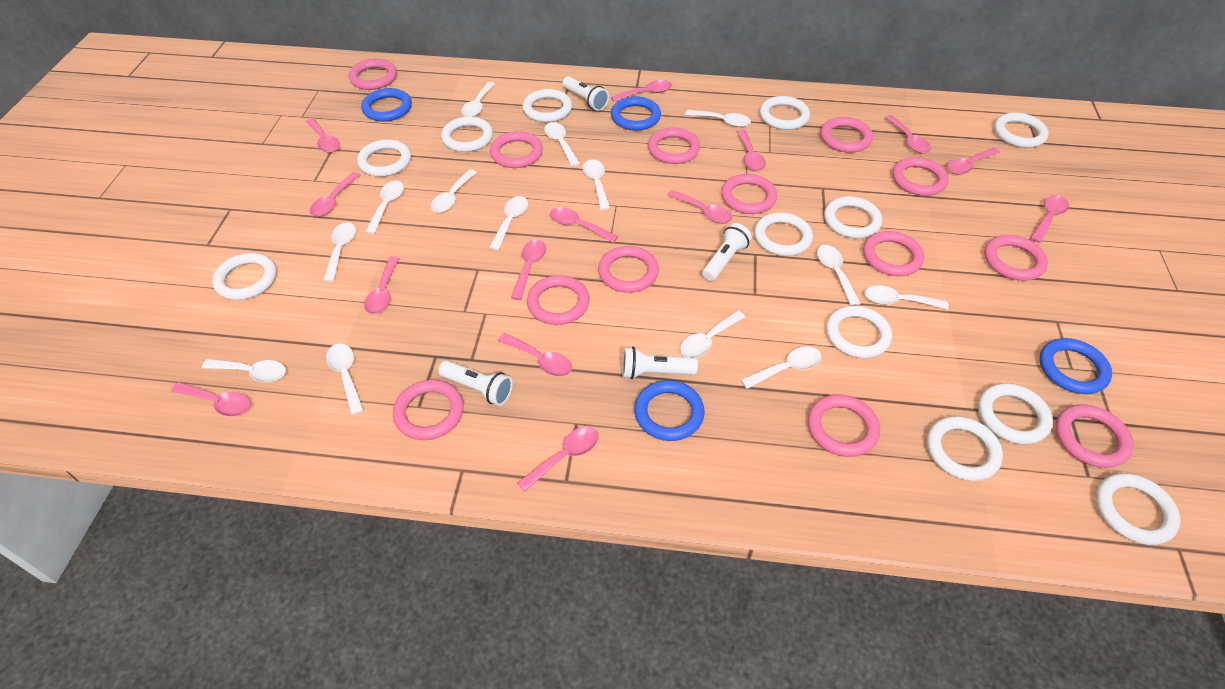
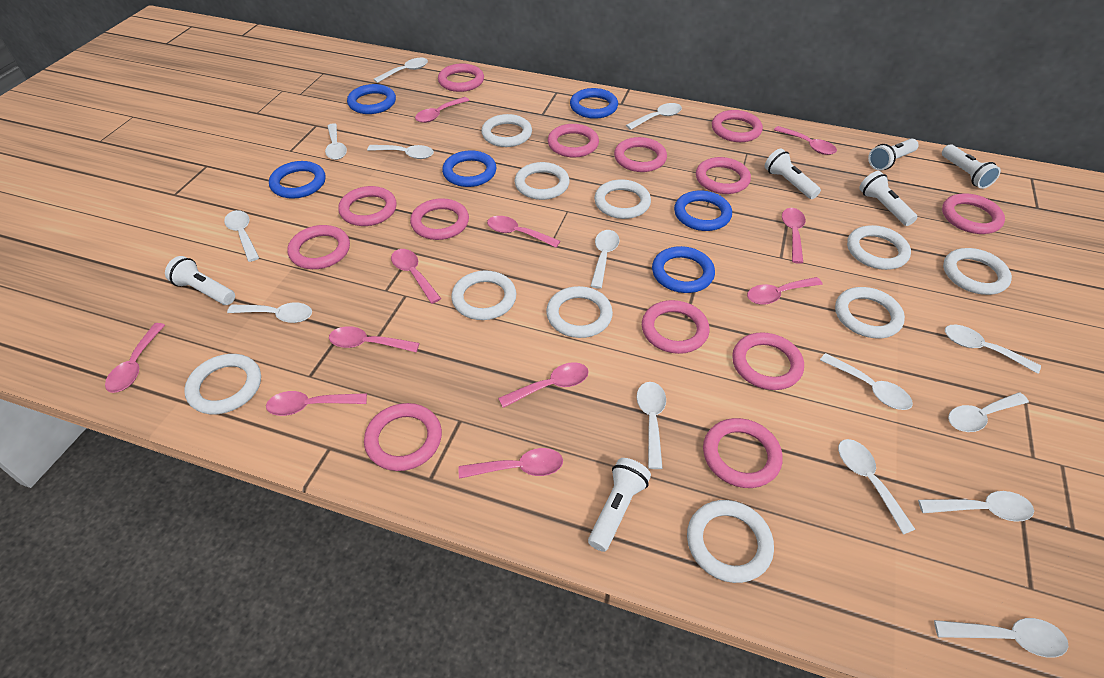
blue ring: [361,88,412,121] [611,96,661,131] [634,380,705,441] [1039,338,1112,394] = 4 -> [269,161,326,199] [347,84,396,114] [442,150,497,187] [570,88,618,119] [652,246,715,293] [674,190,732,231] = 6
pink spoon: [171,382,250,417] [305,118,340,153] [310,172,360,217] [364,256,400,314] [498,333,572,376] [511,240,546,300] [517,427,599,492] [550,207,618,243] [611,80,672,102] [667,190,733,224] [736,129,766,171] [885,115,931,154] [947,148,1000,175] [1030,195,1069,243] = 14 -> [105,323,165,393] [266,391,367,416] [329,326,419,352] [391,249,441,304] [415,97,469,123] [459,448,563,479] [487,216,560,248] [498,362,589,408] [747,277,823,305] [774,126,837,155] [782,208,806,264] = 11
white flashlight: [438,360,513,406] [562,76,609,111] [622,347,698,379] [702,223,752,281] = 4 -> [165,256,235,305] [588,458,651,552] [765,149,821,199] [859,171,918,226] [868,139,919,170] [942,145,1001,189] = 6
white ring: [212,253,277,300] [357,139,411,177] [441,116,493,152] [522,89,572,122] [754,212,813,256] [760,96,810,130] [824,196,882,238] [826,306,892,358] [927,416,1003,481] [978,383,1053,444] [994,112,1049,148] [1095,473,1181,545] = 12 -> [184,354,261,414] [451,270,516,320] [481,114,532,147] [515,162,570,200] [546,286,613,338] [594,179,651,219] [687,500,774,583] [835,287,905,338] [847,225,911,270] [943,248,1012,295] = 10

